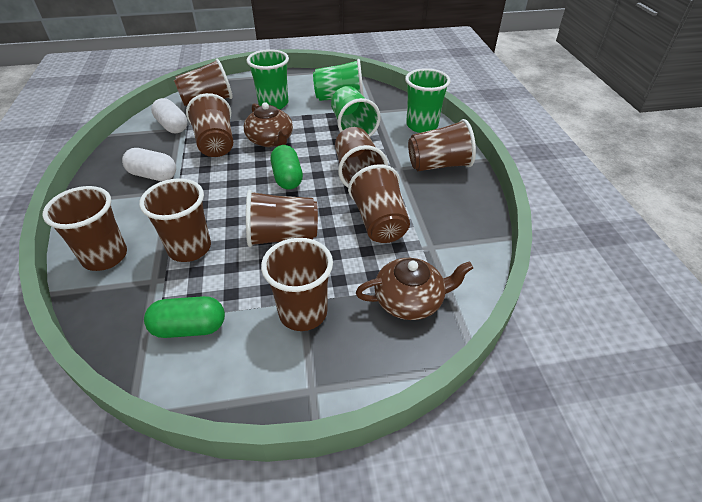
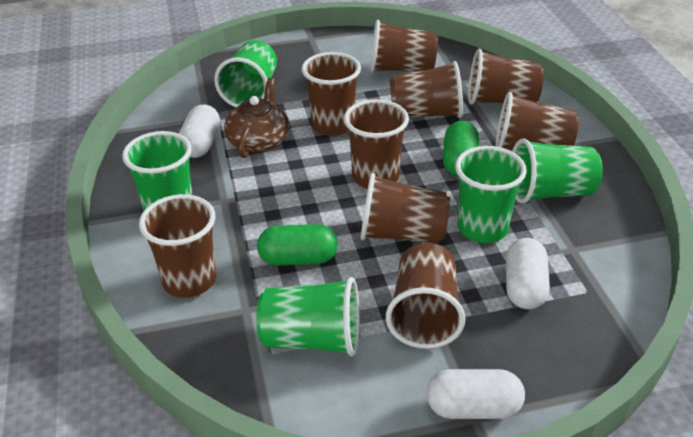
brown teapot: [244,102,293,147] [356,258,473,320] = 2 -> [224,78,289,158] = 1
green cup: [247,49,289,109] [313,59,364,101] [331,86,381,137] [405,68,451,133] = 4 -> [122,131,192,212] [214,40,277,107] [256,277,360,357] [455,146,527,243] [512,138,603,204] = 5
white capsule: [122,148,176,181] [151,98,187,133] = 2 -> [179,104,220,158] [426,369,525,419] [506,238,550,309] = 3

